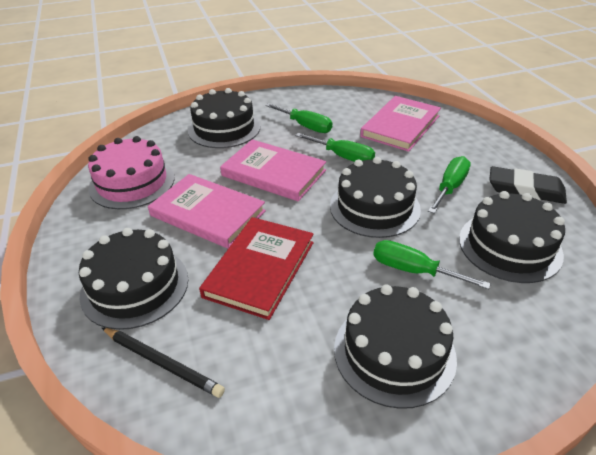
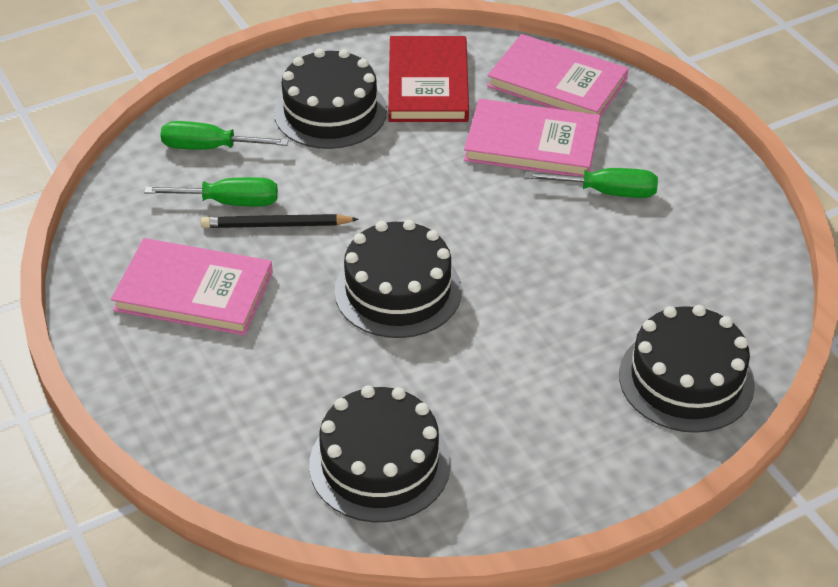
black cake: [79,228,188,330] [188,88,261,148] [330,157,421,238] [334,284,457,409] [459,191,565,283] = 5 -> [274,48,387,149] [309,385,451,522] [334,220,462,338] [619,305,755,433] = 4
black eraser: [489,166,567,204] = 1 -> none = 0
green screwdriver: [265,103,332,133] [295,133,375,162] [373,240,491,289] [428,156,471,214] = 4 -> [144,177,278,207] [160,121,289,150] [525,168,658,198] = 3
pink cake: [88,136,174,209] = 1 -> none = 0

